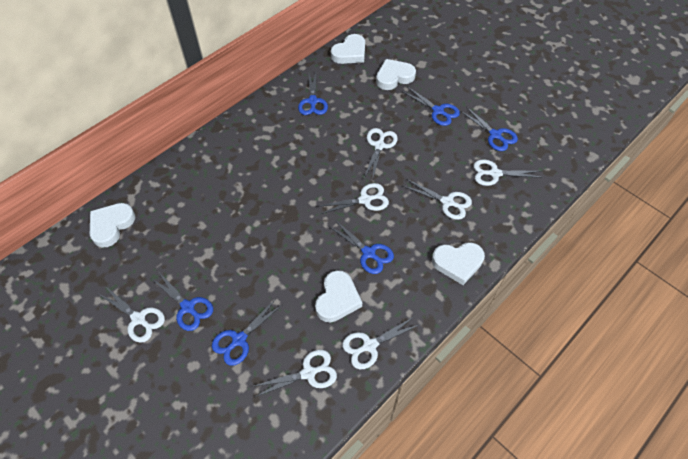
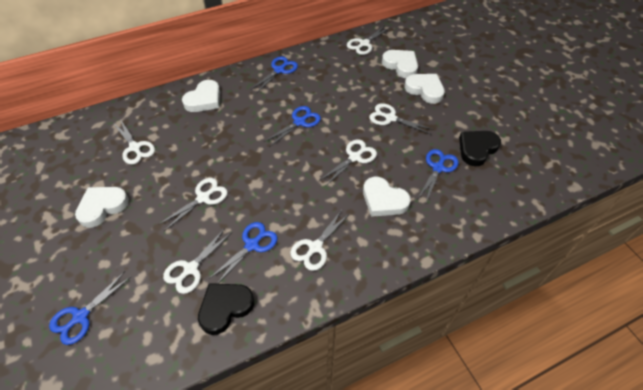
black heart: none = 0 -> [198,283,254,335] [459,131,501,166] = 2
blue scissors: [151,273,213,331] [212,299,283,366] [298,73,328,115] [330,220,394,274] [402,87,460,126] [460,107,518,151] = 6 -> [49,271,131,345] [209,222,277,284] [250,56,298,94] [264,106,321,147] [418,149,459,202] = 5

